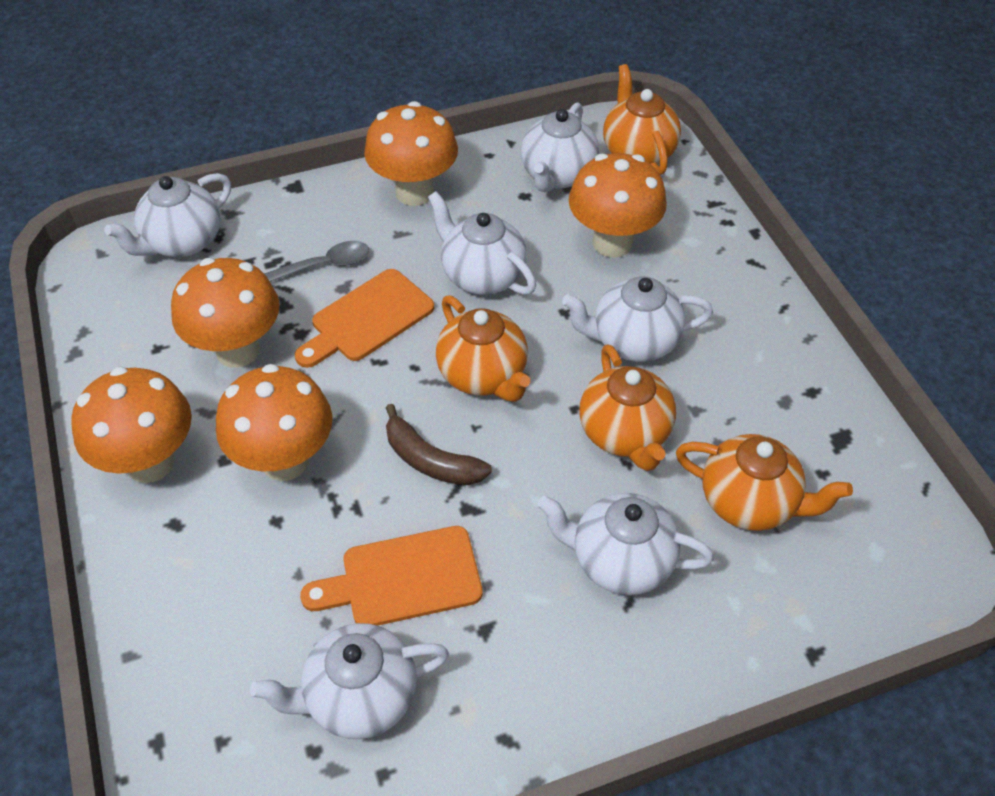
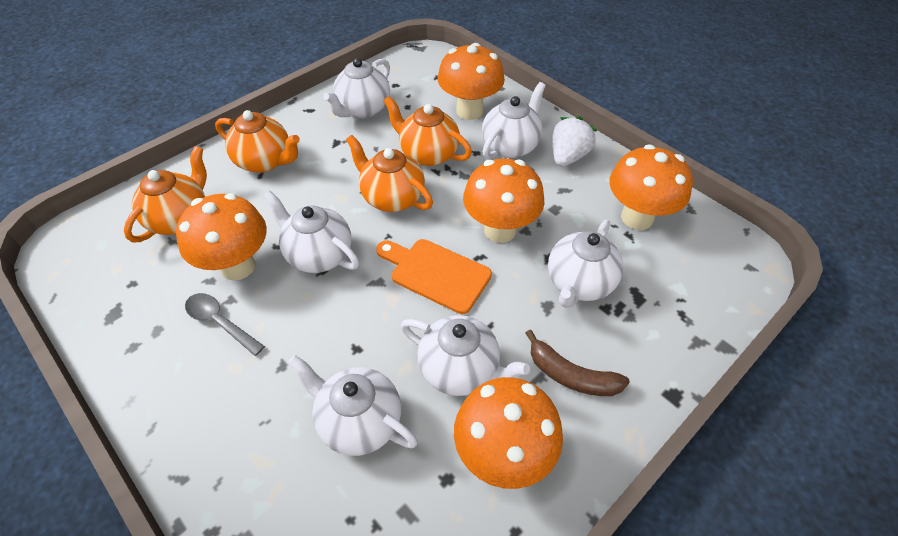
orange cutting board: [295,269,434,368] [300,526,483,626] = 2 -> [376,239,492,314] = 1
white strawberry: none = 0 -> [552,116,597,166] = 1

